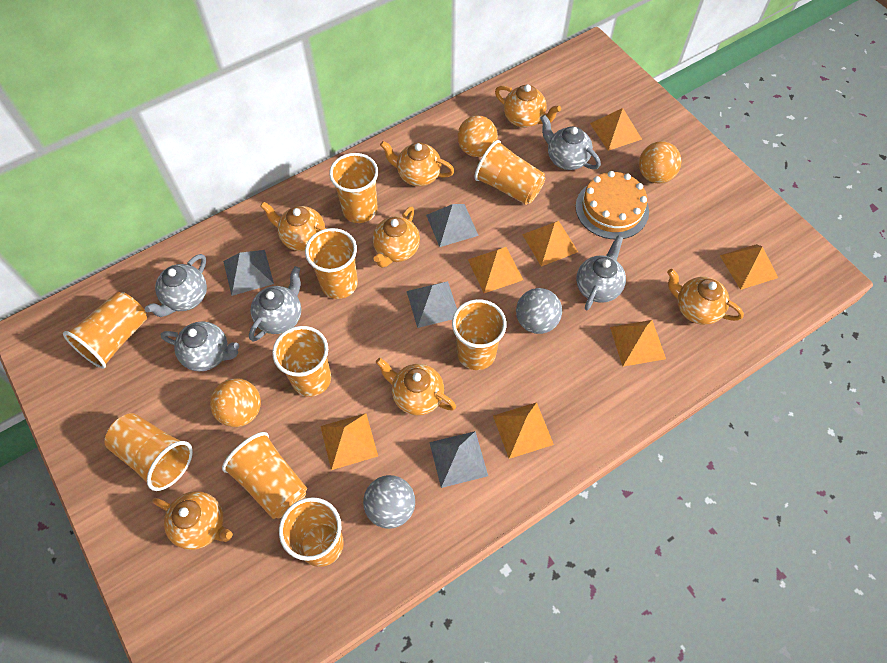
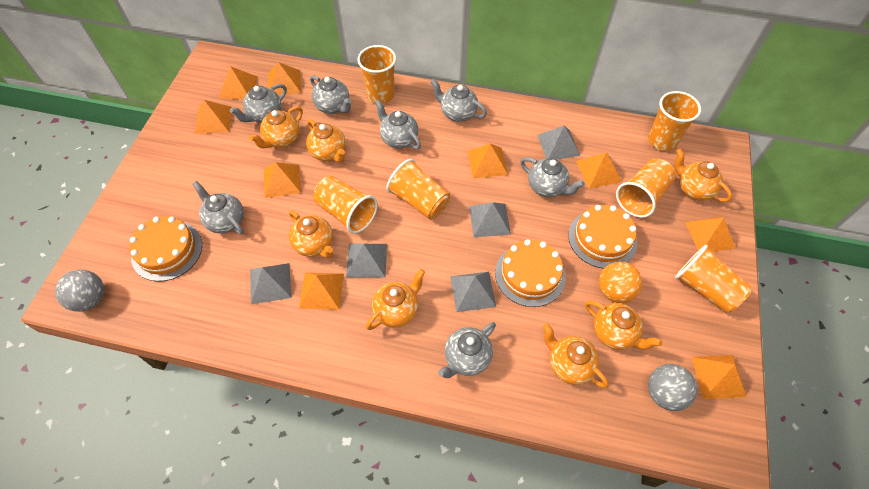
grey pyramid: [223,250,274,296] [407,281,457,328] [426,204,479,247] [429,431,488,488] = 4 -> [250,263,292,304] [346,244,387,278] [450,272,496,312] [469,202,511,237] [537,126,580,160] = 5
grey teapot: [145,254,207,317] [160,322,240,371] [249,266,301,342] [540,115,601,170] [576,235,626,310] = 5 -> [192,181,244,234] [230,84,287,123] [310,75,352,114] [375,99,421,150] [431,79,487,122] [438,322,496,378] [520,157,585,197] = 7
orange ball: [210,378,261,427] [457,116,498,157] [639,141,681,183] = 3 -> [599,262,642,303] = 1
orange cake: [576,171,649,239] = 1 -> [129,216,202,282] [495,239,566,307] [568,205,637,269] = 3
orange cup: [63,292,147,369] [105,413,193,491] [222,432,307,519] [272,326,331,397] [279,497,344,567] [305,228,358,299] [329,153,378,223] [452,299,507,370] [474,140,545,205] = 9 -> [313,176,378,234] [357,45,396,104] [387,159,450,220] [616,159,676,218] [648,91,701,151] [675,245,752,313] = 6
orange pyramid: [320,413,378,470] [468,247,523,293] [493,402,554,459] [522,221,578,267] [590,108,642,151] [610,320,666,367] [720,244,778,290] = 7 -> [195,100,232,134] [219,66,258,100] [264,162,301,198] [268,62,301,95] [299,273,344,310] [468,144,508,179] [576,152,622,189] [685,217,736,252] [692,355,746,399] = 9

